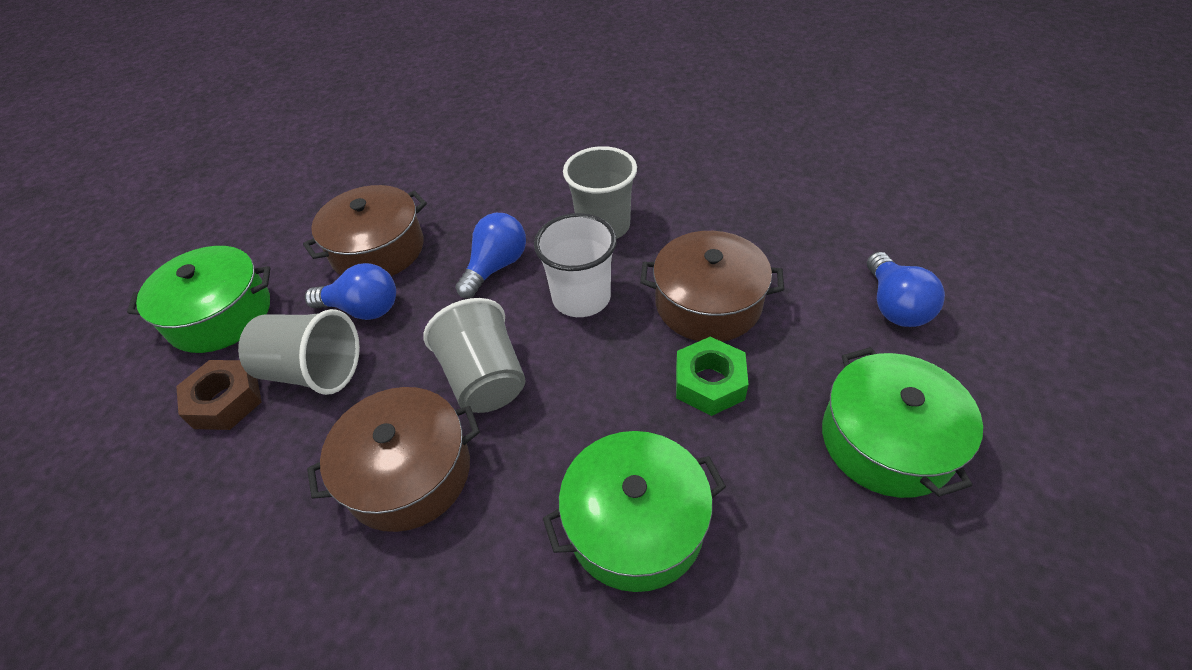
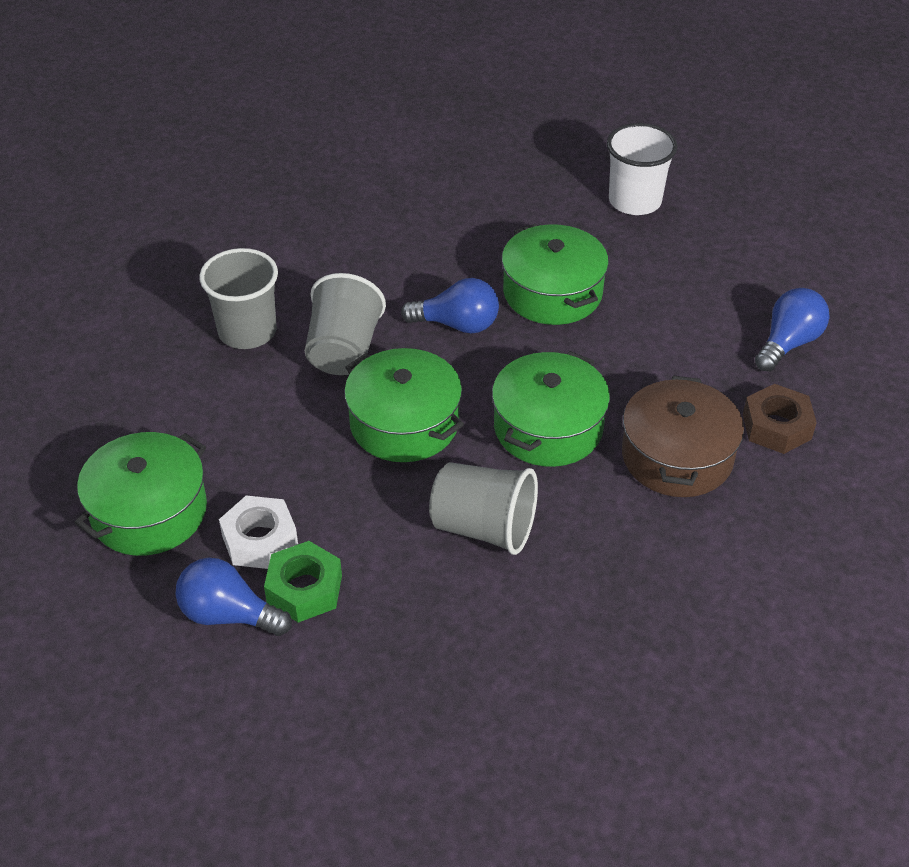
brown pot: [303,185,427,276] [307,387,480,532] [640,231,784,342] = 3 -> [622,375,744,497] = 1
green pot: [127,246,270,353] [543,431,726,592] [822,347,983,498] = 3 -> [74,432,207,556] [344,348,464,462] [492,351,610,467] [502,224,609,325] = 4
white nut: none = 0 -> [219,495,298,569] = 1

